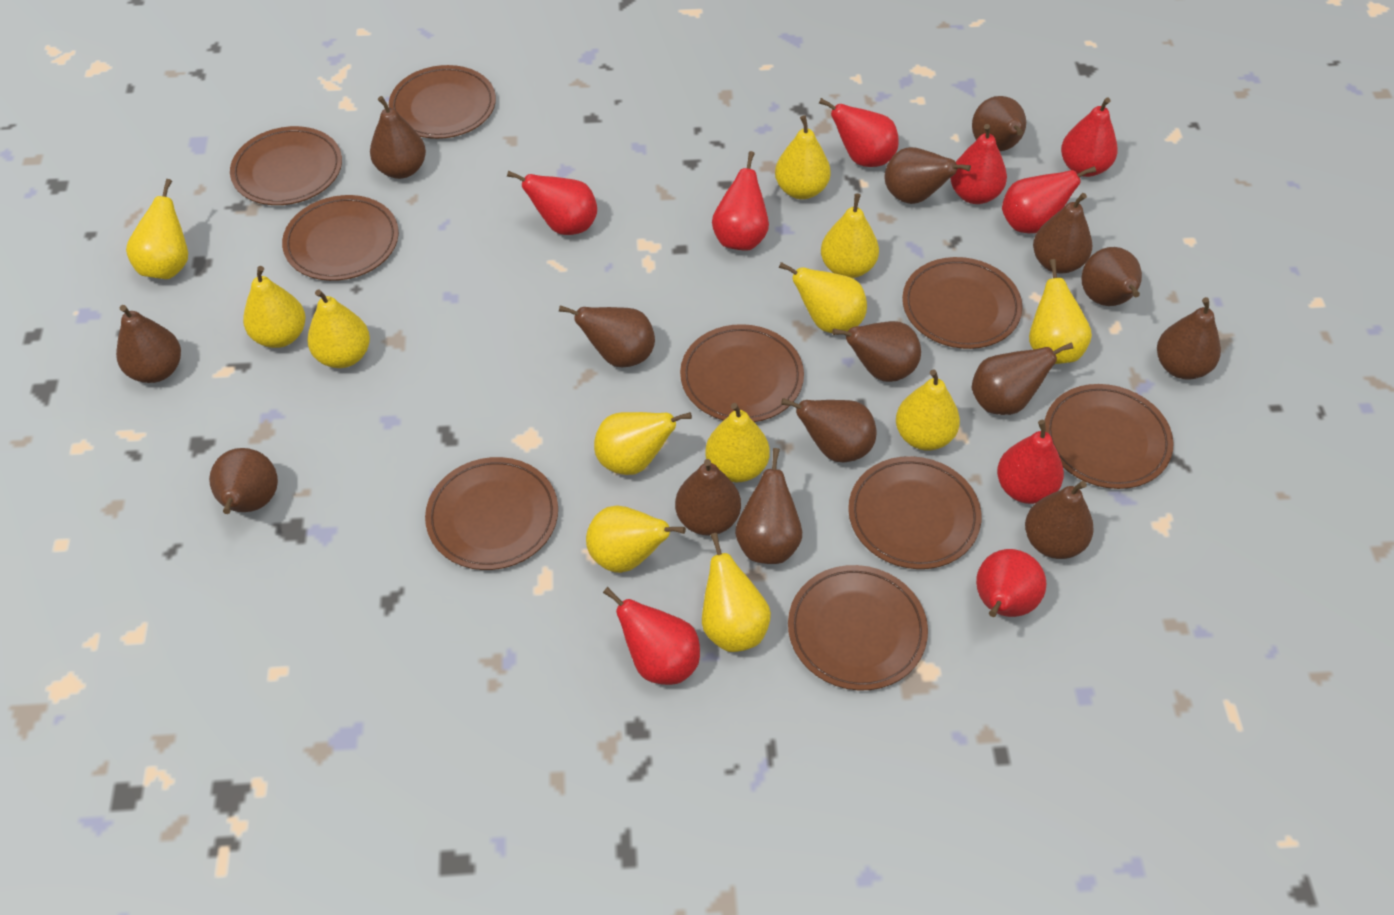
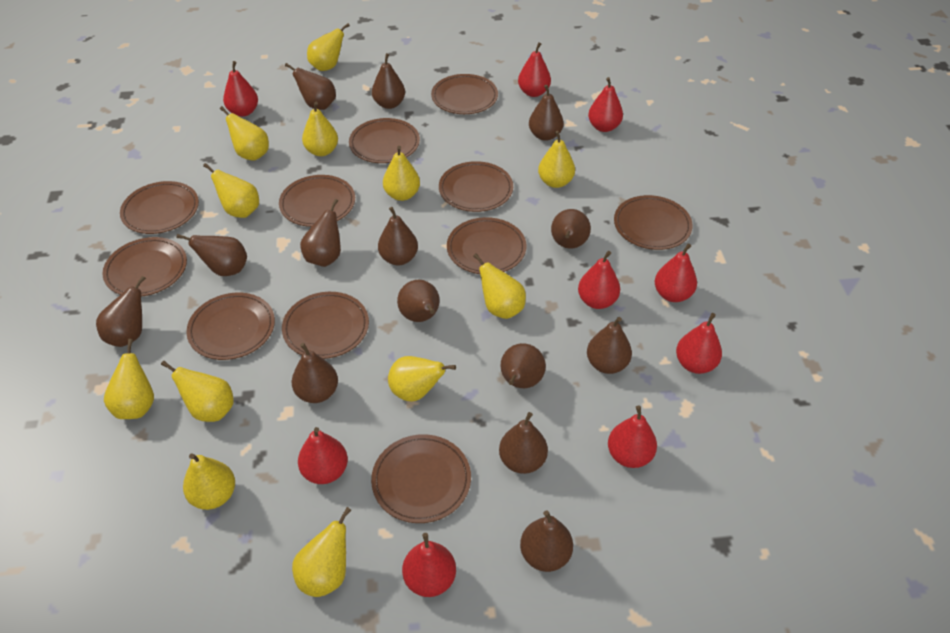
brown pear: [116,305,181,383] [209,448,278,514] [370,96,426,179] [559,305,655,367] [675,459,741,536] [735,448,802,564] [781,398,877,463] [832,321,921,382] [885,147,971,204] [972,96,1026,151] [972,342,1074,415] [1025,481,1094,559] [1033,193,1092,274] [1081,247,1142,306] [1157,297,1221,379] = 15 -> [96,276,146,347] [177,234,247,276] [285,63,336,110] [292,343,338,403] [300,199,341,267] [372,53,405,109] [378,207,418,265] [397,280,440,322] [499,412,548,474] [500,343,546,388] [520,510,573,572] [529,85,564,141] [551,209,591,249] [587,317,632,374] = 14
brown plate: [230,126,342,205] [282,195,399,281] [389,65,496,139] [425,457,558,570] [680,324,804,422] [788,565,928,690] [848,456,981,569] [902,257,1023,349] [1045,384,1174,489] = 9 -> [102,237,187,297] [120,181,199,234] [186,293,275,360] [279,175,355,227] [282,292,369,359] [349,118,420,163] [371,434,471,523] [431,74,498,114] [439,161,513,212] [447,217,526,274] [614,195,693,250] = 11

